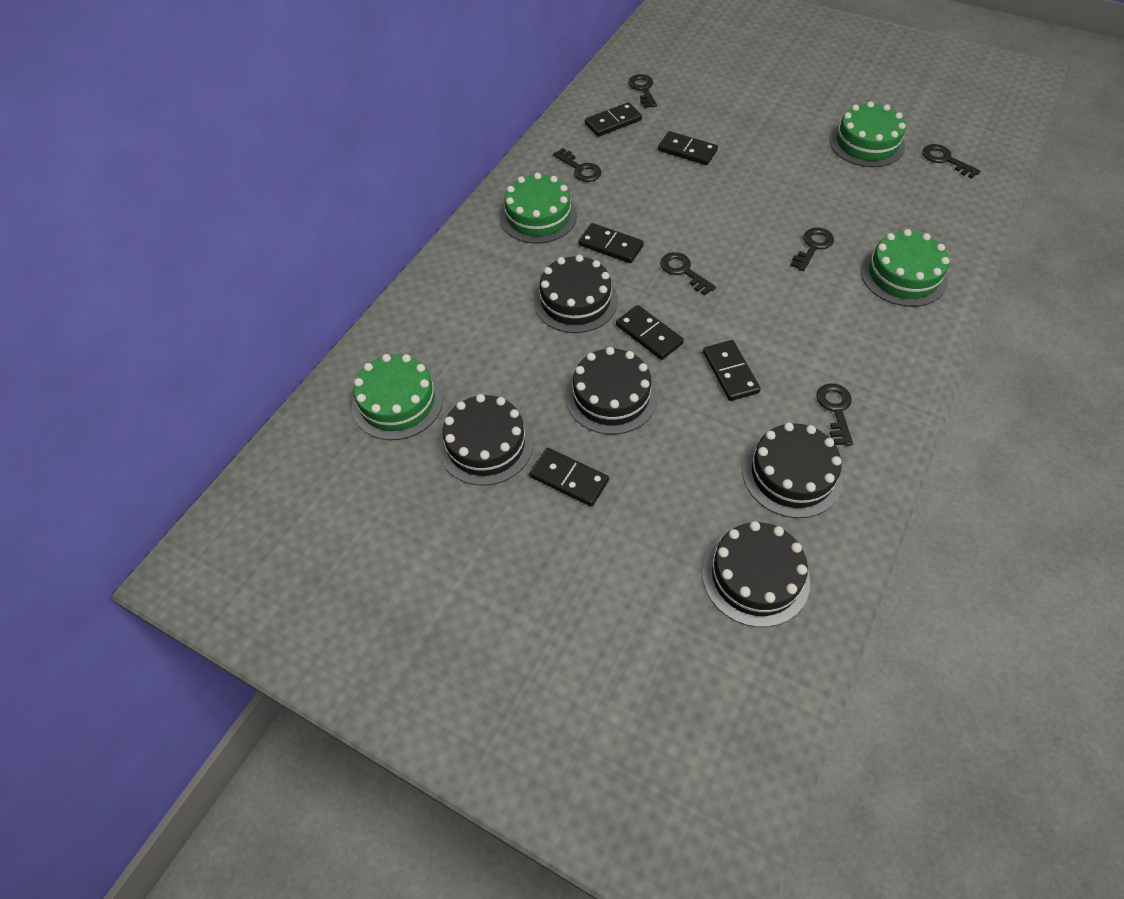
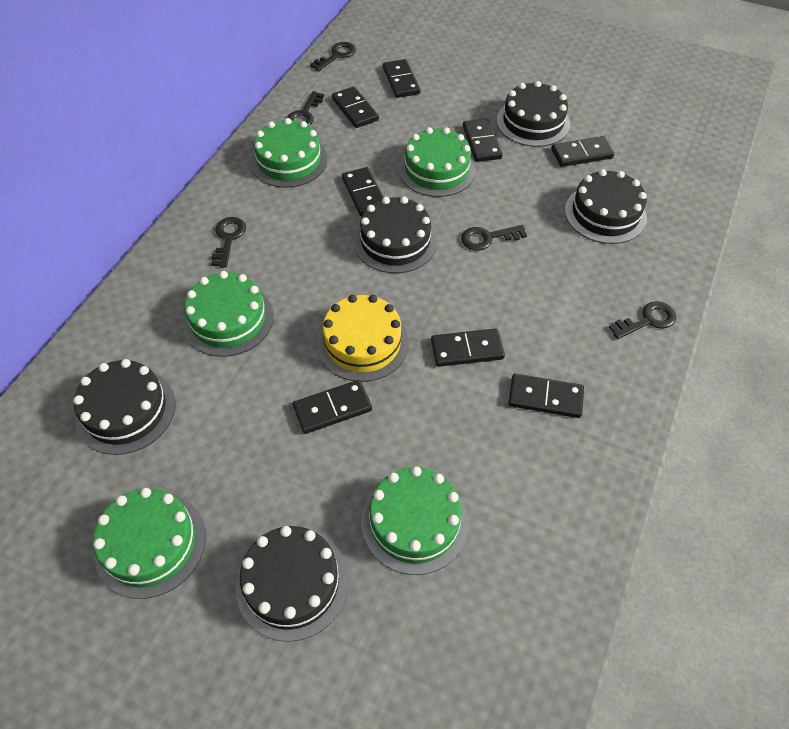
black domino: [529,448,609,507] [578,223,644,263] [585,102,642,137] [616,305,684,360] [658,131,718,165] [703,340,761,401] = 6 -> [293,380,372,434] [332,86,379,128] [342,167,384,216] [383,59,421,98] [431,329,505,367] [463,119,503,162] [508,374,584,418] [551,136,614,167] = 8
black key: [553,148,602,182] [628,74,657,108] [660,252,716,295] [790,228,834,271] [816,383,853,446] [923,144,981,179] = 6 -> [211,217,246,267] [287,91,324,126] [310,42,356,71] [461,225,527,251] [609,301,676,339] = 5
green cake: [352,354,443,440] [500,173,577,244] [830,101,906,167] [861,229,949,307] = 4 -> [93,488,206,599] [183,271,274,357] [251,118,327,188] [361,466,469,575] [399,127,476,197] = 5
yellow cake: none = 0 -> [317,295,409,382] = 1

